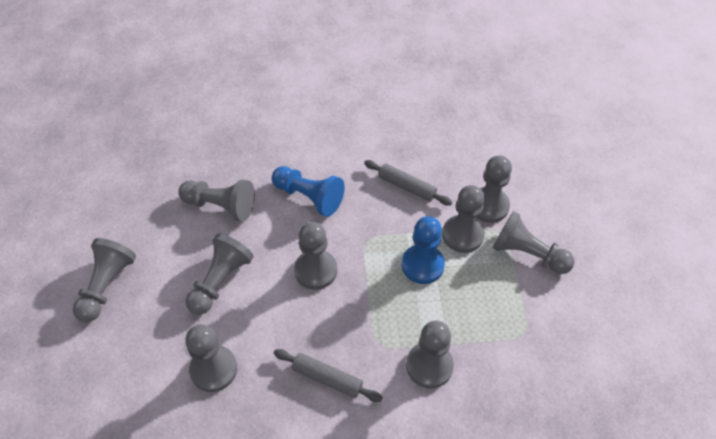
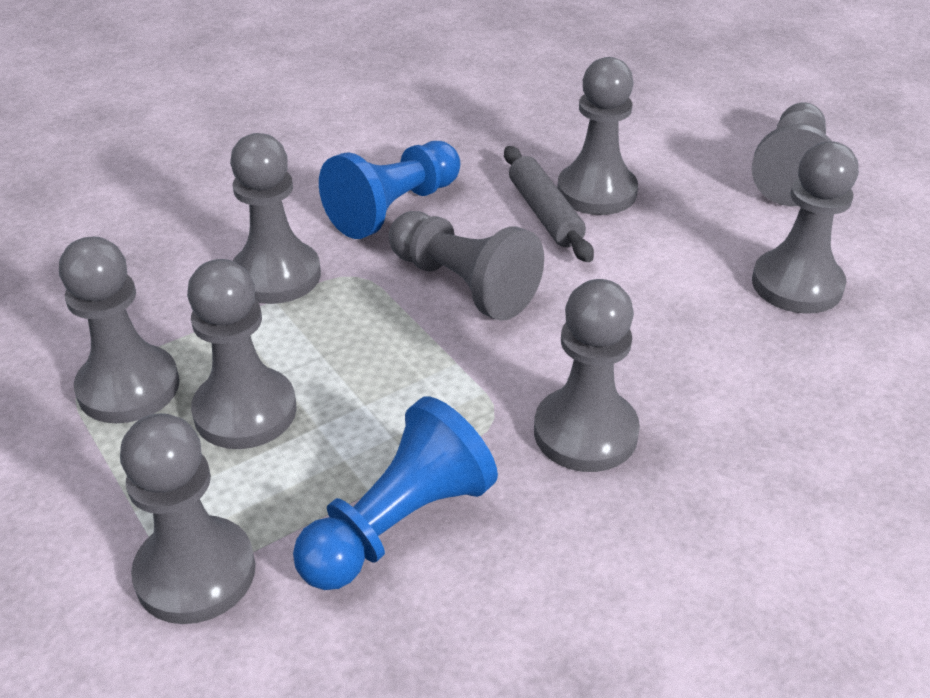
grey rolling pin: [274,349,383,402] [364,160,453,206] = 2 -> [504,146,594,262] = 1

